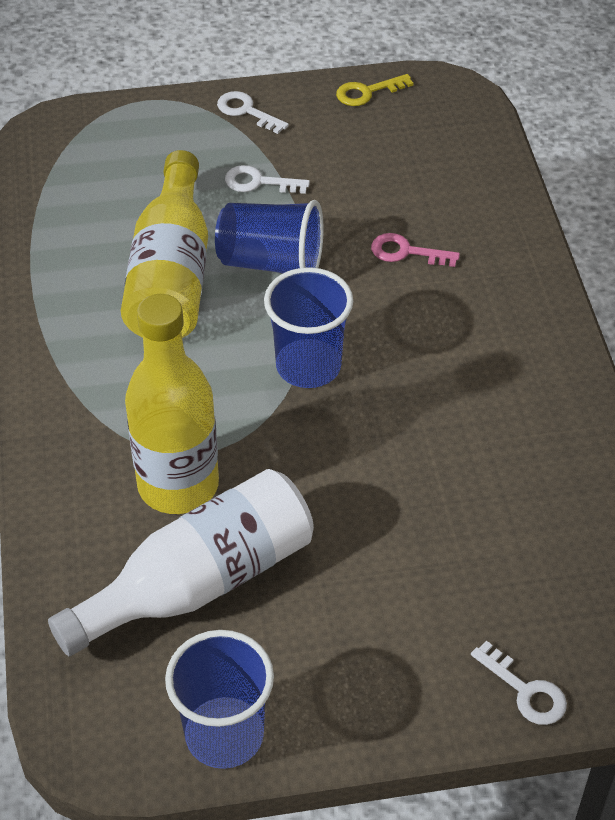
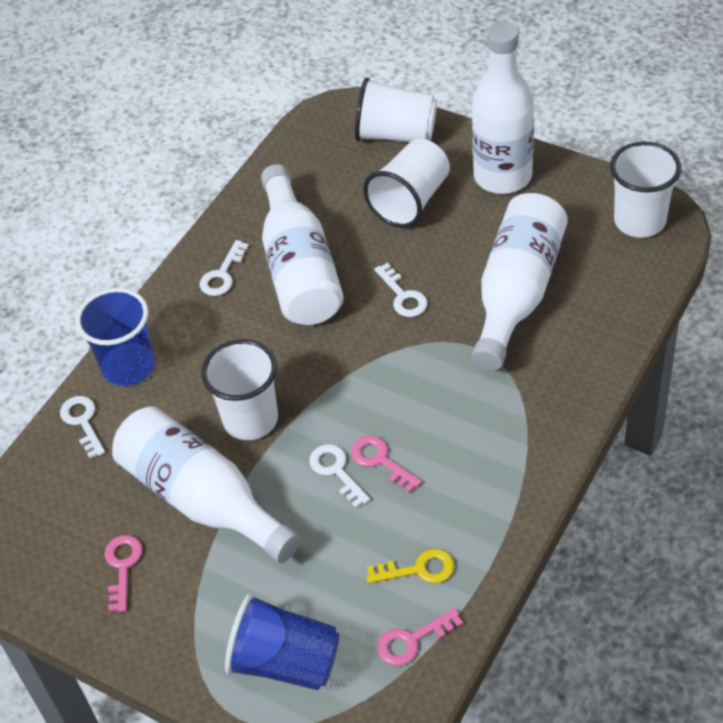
blue cup: [165,630,274,769] [215,200,324,274] [264,267,353,388] = 3 -> [76,288,155,386] [225,593,339,690] = 2
pink key: [371,233,460,267] = 1 -> [105,535,142,612] [351,436,422,493] [377,608,463,666] = 3
white bottle: [48,469,314,656] = 1 -> [112,406,301,563] [261,164,343,325] [472,22,534,194] [472,193,568,371] = 4
white cup: none = 0 -> [201,339,278,440] [355,77,437,142] [363,139,450,228] [610,141,681,238] = 4
white key: [217,91,289,134] [225,165,310,194] [471,641,567,725] = 3 -> [60,396,105,459] [200,240,249,296] [309,444,370,508] [375,263,428,317] = 4
yellow bottle: [121,150,208,338] [125,294,219,514] = 2 -> none = 0

